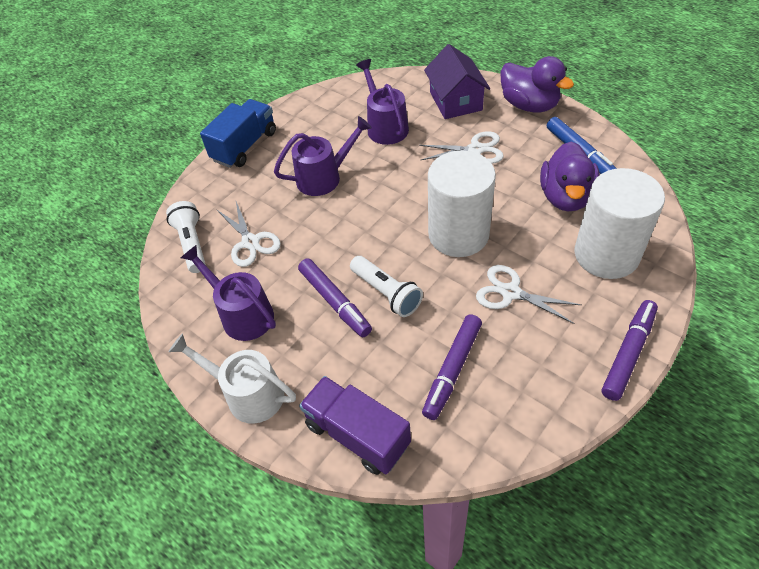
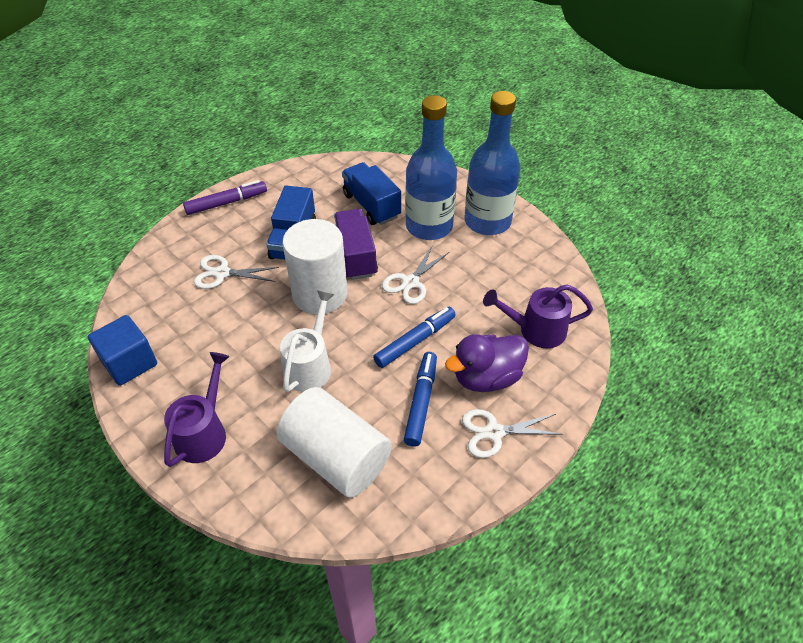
blue bottle: none = 0 -> [405,95,457,240] [464,91,521,235] = 2
blue cube: none = 0 -> [88,315,157,386] = 1
blue marker: [547,117,617,174] = 1 -> [373,307,456,368] [404,352,437,447] = 2
blue truck: [200,99,276,168] = 1 -> [266,186,316,260] [342,162,401,225] = 2
purple duck: [501,56,574,112] [540,141,600,211] = 2 -> [445,334,529,392] = 1
purple house: [424,44,490,119] = 1 -> none = 0
purple marker: [298,258,372,337] [422,314,482,420] [602,300,658,401] = 3 -> [183,180,267,215] = 1
purple watering can: [181,245,276,341] [274,116,372,196] [356,59,409,145] = 3 -> [164,352,230,467] [483,284,593,348] = 2
white flashlight: [166,201,206,273] [350,256,423,317] = 2 -> none = 0

